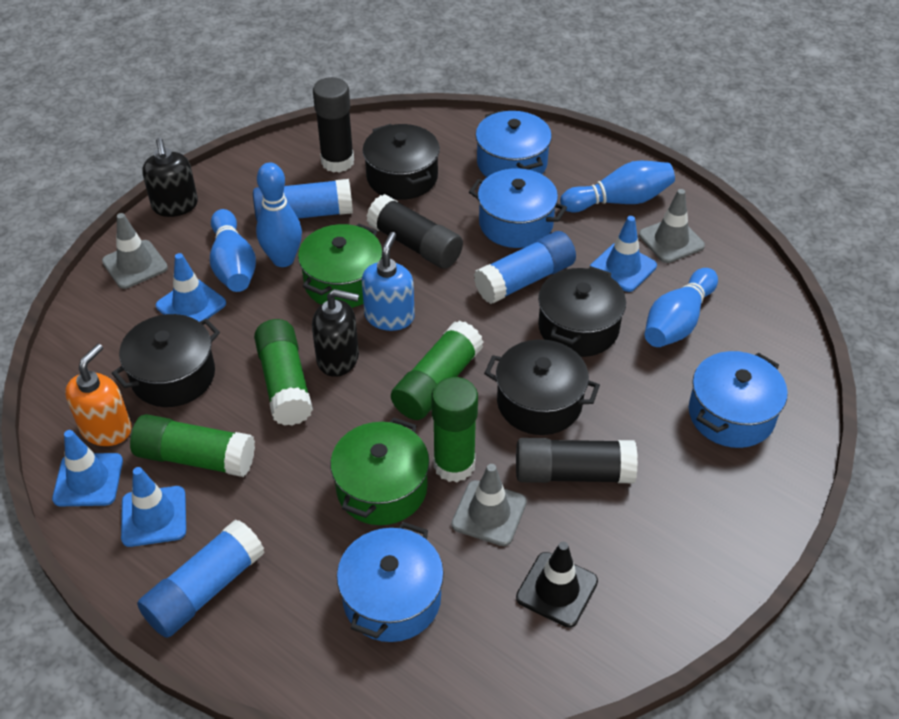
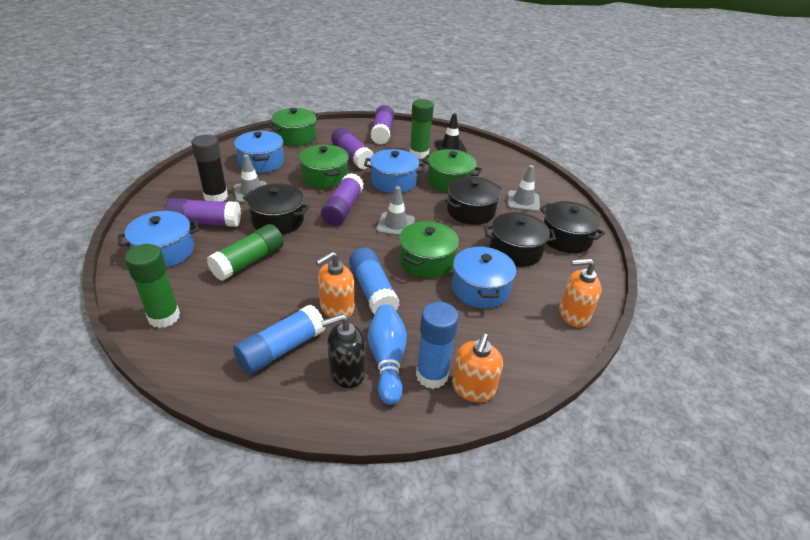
black glue stick: [313,77,354,173] [367,194,463,269] [516,438,638,483] = 3 -> [191,135,228,202] = 1
black soap dispenser: [142,138,198,217] [312,289,359,377] = 2 -> [321,314,366,388] = 1
blue bowling pin: [210,209,256,292] [256,163,302,267] [560,161,675,213] [645,268,718,347] = 4 -> [368,305,407,405] = 1
blue soap dispenser: [362,232,415,331] = 1 -> none = 0
blue traffic cone: [52,430,123,506] [121,467,186,547] [156,253,226,322] [590,216,657,292] = 4 -> none = 0
green glue stick: [130,414,255,477] [254,319,313,426] [391,321,484,420] [431,377,478,482] = 4 -> [125,244,180,328] [207,224,284,281] [410,99,434,159] = 3
green pot: [298,223,382,308] [330,417,429,525] = 2 -> [268,108,320,146] [299,145,349,189] [399,221,459,278] [422,149,482,193] = 4
orange soap dispenser: [65,344,132,446] = 1 -> [316,252,354,318] [452,333,503,402] [559,259,601,327] = 3
purple glue stick: none = 0 -> [165,198,241,227] [321,173,364,226] [331,127,374,169] [371,105,394,145] = 4

